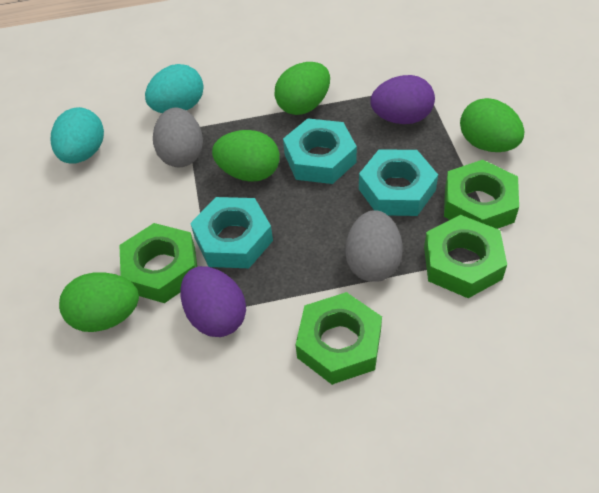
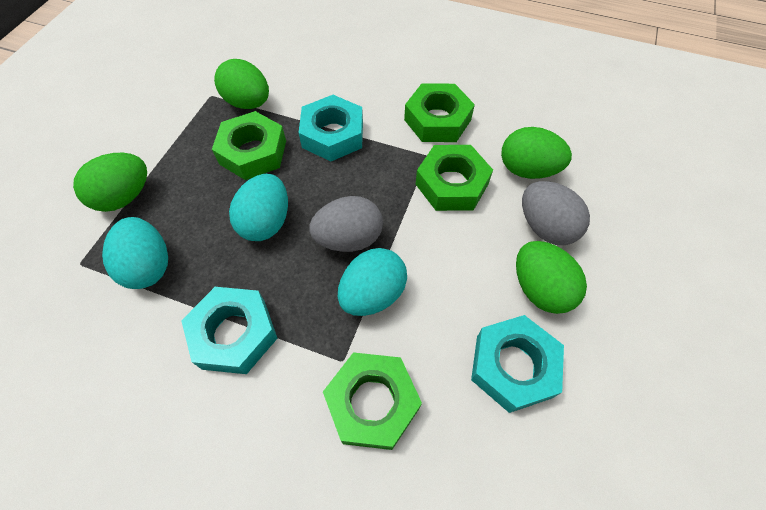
purple egg: [180,266,246,337] [370,75,435,124] = 2 -> none = 0
turquoise egg: [51,107,104,164] [145,64,204,113] = 2 -> [102,217,168,289] [229,174,288,241] [338,248,407,316] = 3

